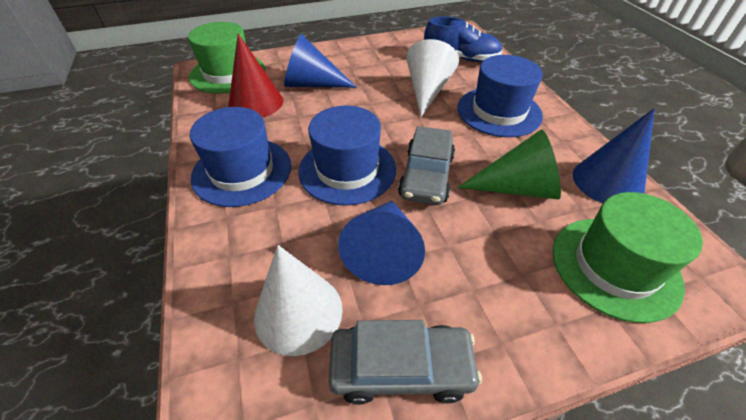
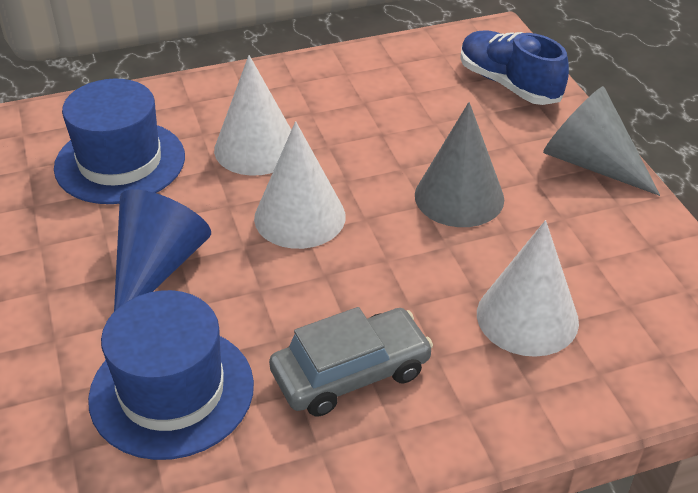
blue cone: [284,34,357,88] [338,201,425,285] [573,108,655,203] = 3 -> [114,189,211,311] = 1
blue hat: [190,107,291,207] [298,106,396,206] [457,55,543,137] = 3 -> [54,79,185,204] [88,290,254,460] = 2
green cone: [457,129,561,199] = 1 -> none = 0
green hat: [188,22,265,94] [552,192,703,323] = 2 -> none = 0
grey car: [329,320,482,405] [398,126,455,205] = 2 -> [269,307,433,417] = 1
grey cone: none = 0 -> [415,102,504,227] [543,86,660,196] = 2
red cone: [228,34,283,118] = 1 -> none = 0
white cone: [254,245,343,356] [406,39,459,117] = 2 -> [214,55,291,176] [254,121,346,249] [477,220,579,357] = 3

